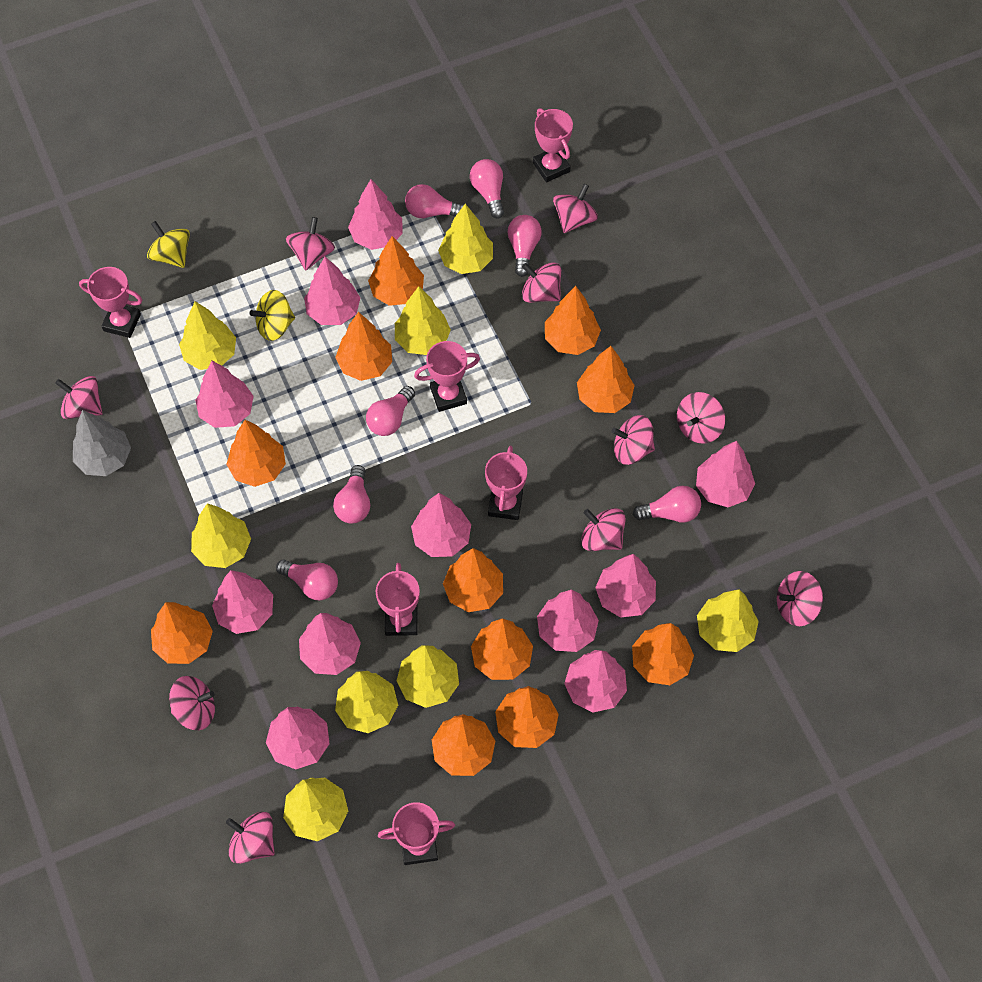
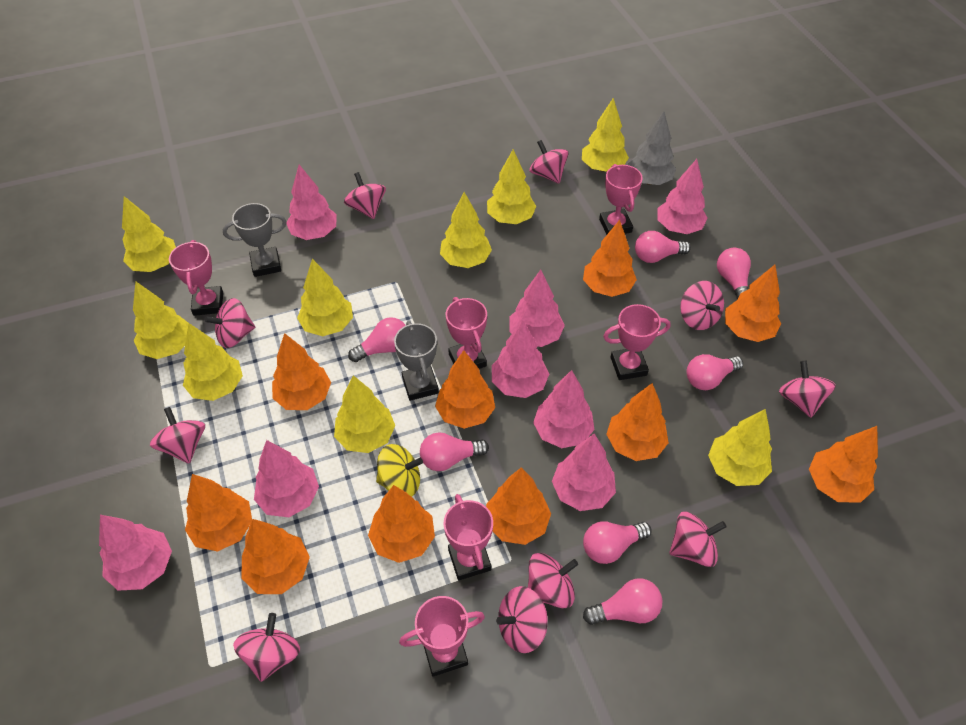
grey trophy: none = 0 -> [223,203,287,277] [394,321,439,401] = 2
orange tree: [151,602,213,664] [226,420,286,487] [335,312,392,381] [368,236,424,306] [432,714,495,776] [443,548,503,612] [471,618,533,680] [495,686,559,748] [545,286,601,355] [577,346,635,413] [632,623,694,685] = 11 -> [185,474,252,552] [242,519,310,594] [272,333,331,410] [368,485,435,563] [435,350,495,429] [486,467,551,545] [583,220,637,297] [606,383,669,461] [725,265,781,342] [809,426,878,503] = 10
pink tree: [195,361,254,428] [212,570,273,634] [266,707,330,769] [299,613,361,675] [304,257,360,325] [348,179,403,250] [411,493,471,557] [537,590,599,652] [564,650,627,712] [595,554,656,618] [696,441,755,507] = 11 -> [99,515,172,591] [254,440,319,517] [286,165,337,240] [492,320,549,398] [509,270,565,347] [533,370,594,448] [552,433,616,511] [657,159,708,234] = 8
yellow spinning top: [147,221,190,268] [249,290,295,341] = 2 -> [376,444,423,497] = 1
yellow tree: [179,301,236,370] [191,503,251,568] [283,777,348,841] [335,671,398,733] [395,286,451,355] [397,645,459,708] [438,204,493,274] [697,589,759,652] = 8 -> [122,196,176,272] [133,281,188,359] [183,323,243,401] [297,259,353,336] [334,375,395,453] [440,192,492,268] [487,149,537,224] [582,98,629,172] [708,409,772,486] = 9

